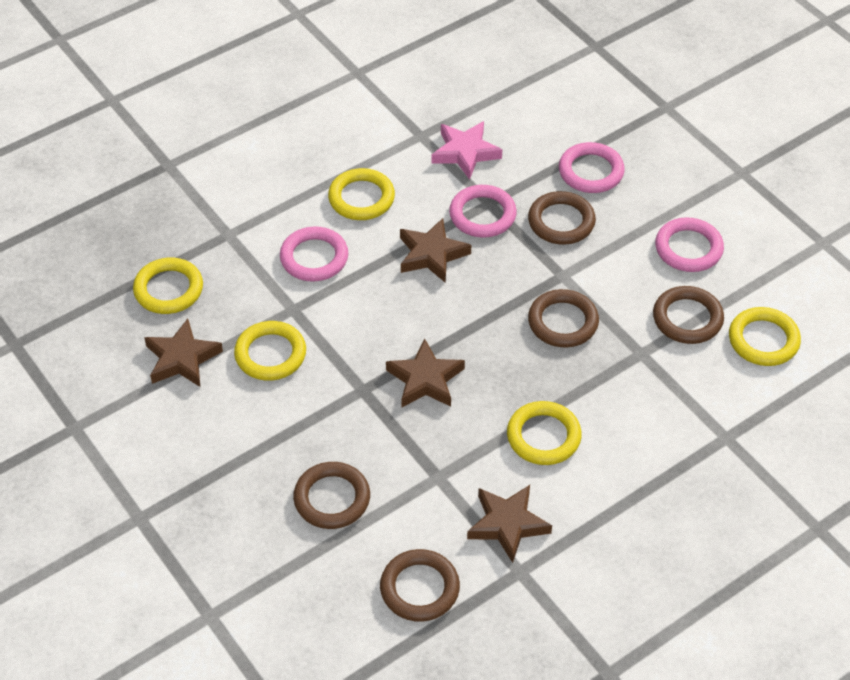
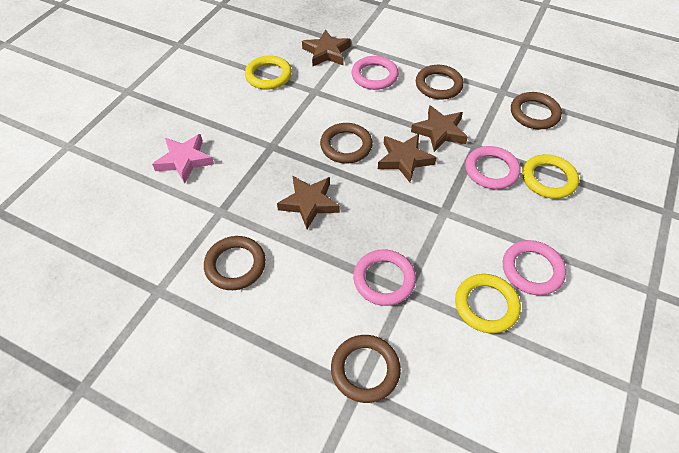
yellow ring: [133,258,203,314] [234,321,306,381] [328,168,395,220] [507,401,582,465] [729,307,801,366] = 5 -> [245,55,292,90] [455,274,521,333] [522,154,579,199] = 3

